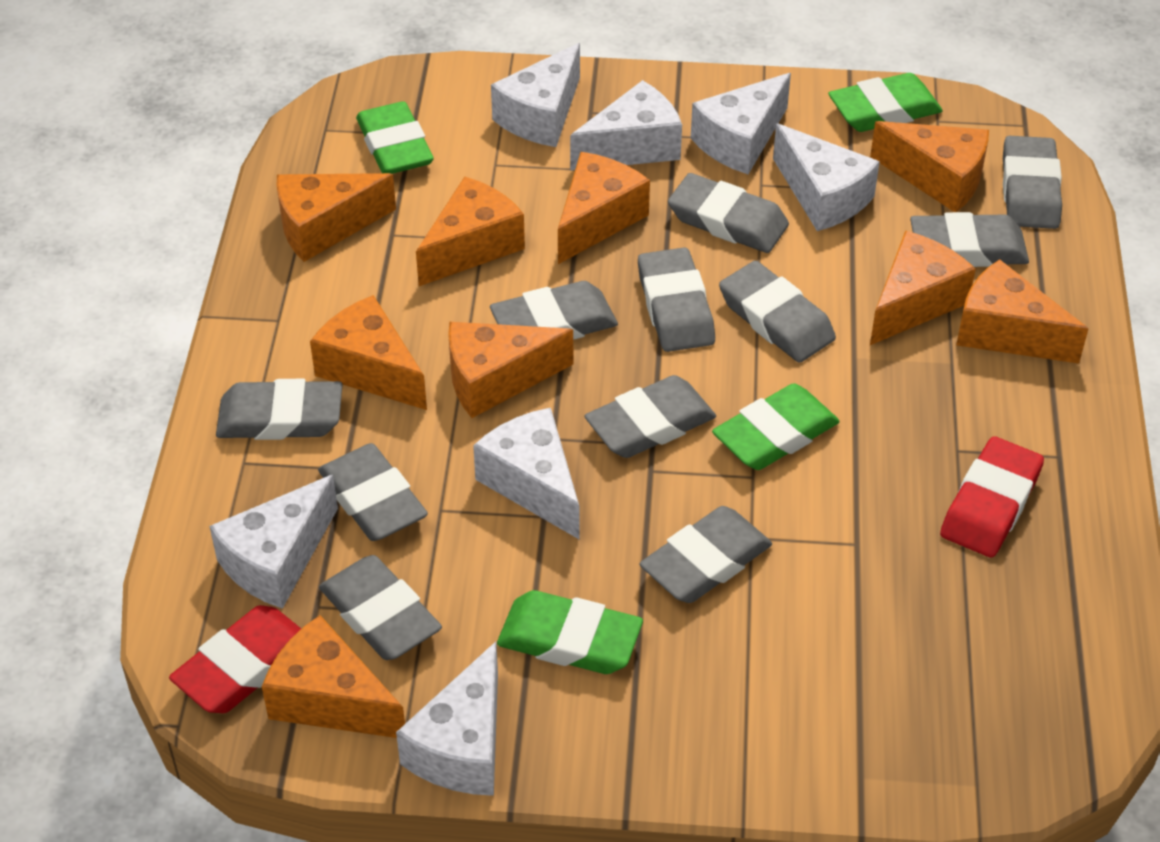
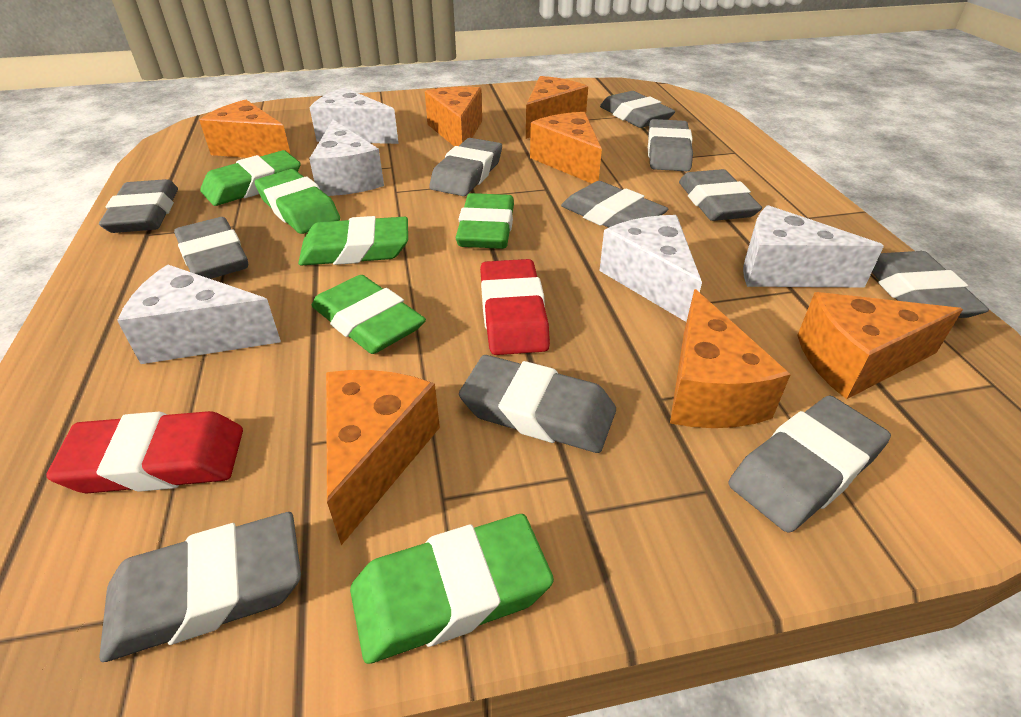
green eraser: [356,101,434,174] [497,590,643,674] [712,383,840,470] [828,73,943,132] = 4 -> [200,150,301,206] [254,169,340,234] [298,216,408,266] [312,275,426,354] [350,514,554,664] [456,193,514,249] = 6
orange cheese: [262,615,405,738] [277,173,396,262] [310,295,427,410] [416,176,525,286] [448,322,573,418] [558,152,650,264] [870,121,989,212] [870,231,976,345] [956,259,1088,364] = 9 -> [199,100,291,158] [326,370,440,545] [425,87,482,147] [526,76,588,139] [530,112,602,184] [670,289,791,428] [797,292,963,399] = 7
white cheese: [209,475,338,609] [396,641,498,796] [473,408,579,539] [491,43,580,147] [570,80,682,171] [691,73,791,174] [773,124,880,231] = 7 -> [117,264,281,364] [309,88,399,144] [309,120,384,196] [599,215,702,322] [743,205,884,288] = 5

